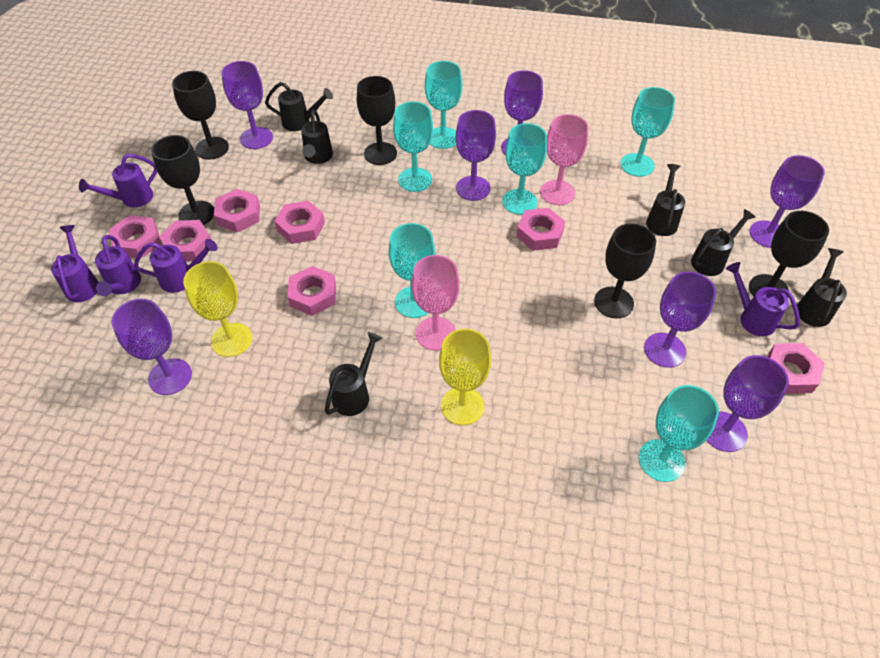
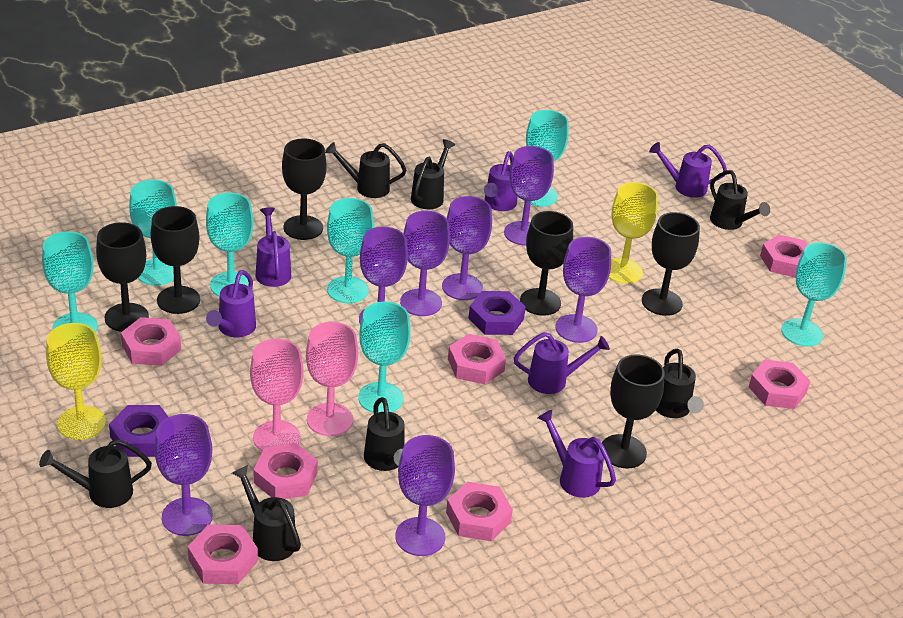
black goblet: [151,135,214,225] [172,71,229,160] [357,76,397,165] [594,223,656,318] [749,211,829,298] = 5 -> [96,222,149,332] [151,206,200,314] [282,138,327,240] [520,211,573,316] [602,354,665,468] [642,212,700,316] = 6
black watering can: [265,82,333,131] [301,109,333,164] [325,332,382,416] [646,164,685,236] [691,209,756,276] [797,248,847,327] = 6 -> [39,439,152,508] [232,465,301,561] [325,142,407,198] [364,397,405,471] [411,139,455,209] [656,349,704,418] [710,170,770,230] = 7
purple nut: none = 0 -> [109,405,168,457] [468,291,526,335] = 2
purple watering can: [51,225,99,302] [79,154,157,207] [95,235,141,296] [134,239,217,293] [726,262,800,336] = 5 -> [206,270,256,338] [256,207,291,287] [484,151,517,211] [514,332,610,394] [538,410,616,498] [649,142,727,198] = 6
turquoise goblet: [389,223,435,318] [393,102,433,192] [425,61,462,149] [502,123,547,215] [620,87,675,177] [639,385,719,482] = 6 -> [42,232,98,332] [129,179,177,286] [206,193,254,297] [327,198,374,303] [358,301,411,413] [523,110,569,207] [781,242,847,347] = 7

